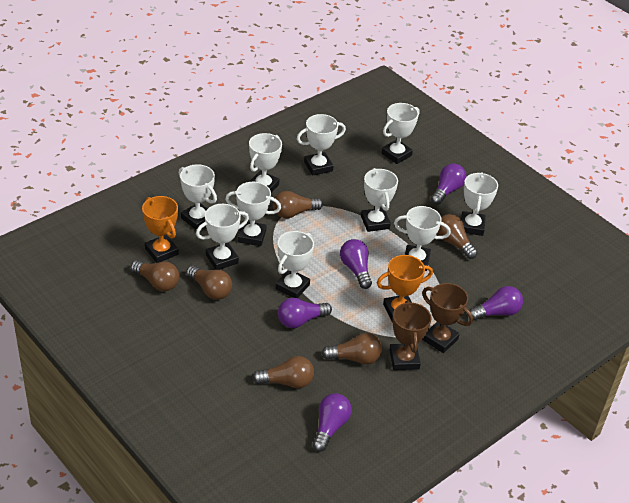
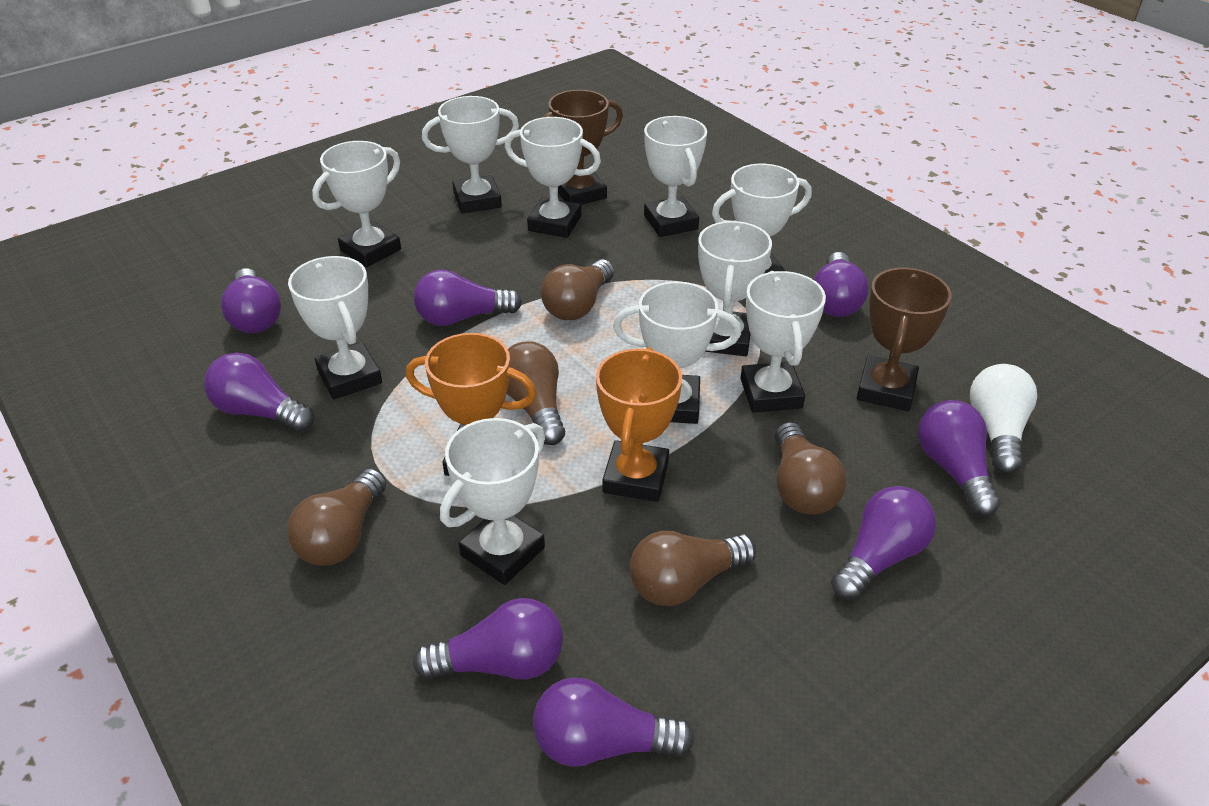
brown light bulb: [131,260,179,291] [186,266,232,300] [252,356,314,388] [273,191,323,218] [321,333,382,365] [437,214,478,259] = 6 -> [287,468,387,566] [507,341,565,445] [541,259,614,320] [630,531,756,606] [775,422,846,515] = 5
purple light bulb: [278,298,332,328] [312,393,352,452] [340,239,372,289] [431,164,467,205] [469,286,523,320] = 5 -> [204,353,314,432] [221,268,281,333] [413,598,563,680] [414,270,522,326] [533,677,695,767] [813,252,868,317] [831,486,936,600] [918,400,1000,517] = 8
white light bulb: none = 0 -> [970,364,1037,474] = 1

